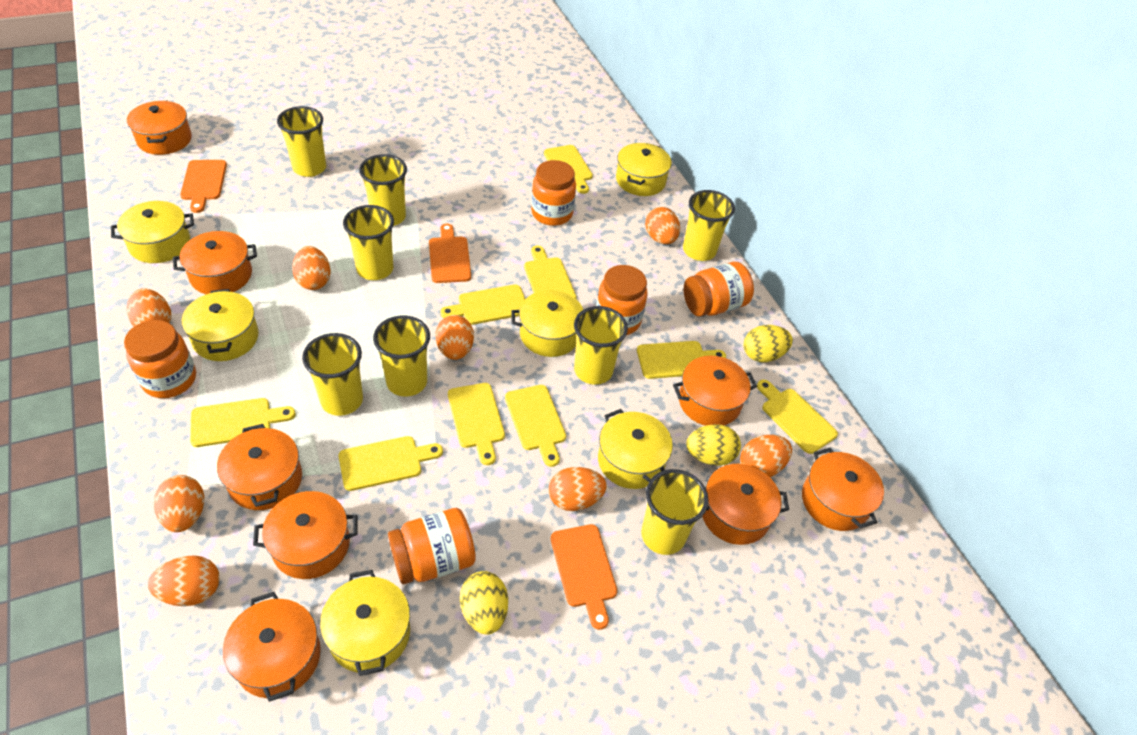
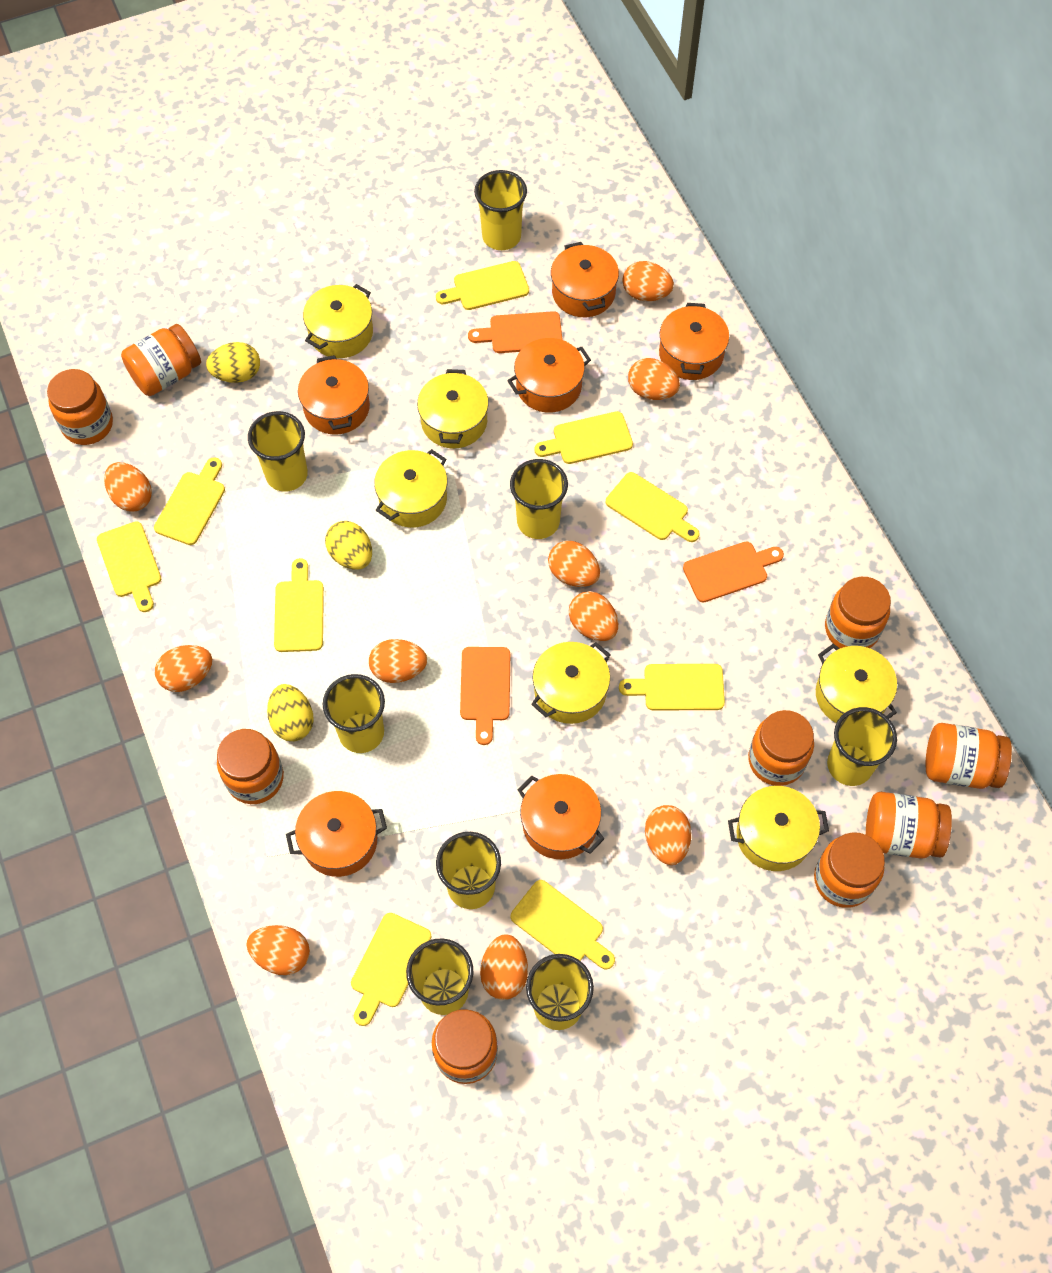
orange egg: [127,288,171,326] [148,555,219,606] [154,475,204,532] [292,246,331,290] [436,315,474,360] [549,467,606,511] [645,207,680,244] [740,435,792,477] = 8 -> [104,462,152,512] [155,645,212,692] [246,925,310,975] [369,639,427,683] [480,934,528,1000] [548,541,600,587] [569,591,618,641] [622,261,674,301] [628,358,680,400] [645,805,691,865] = 10
orange jar: [124,320,196,398] [388,508,476,584] [531,160,576,226] [596,265,648,335] [684,262,754,317] = 5 -> [47,369,113,445] [121,324,201,396] [217,729,284,804] [432,1009,498,1084] [748,710,814,786] [814,832,885,908] [825,577,891,648] [866,792,952,859] [926,723,1012,789] = 9
orange pot: [127,100,192,155] [173,231,257,294] [217,424,302,510] [223,592,321,702] [253,491,358,579] [673,356,757,426] [702,464,789,545] [802,448,884,531] = 8 -> [286,791,387,877] [298,355,370,435] [507,338,591,413] [518,774,604,859] [551,242,619,317] [659,303,729,380] = 6

